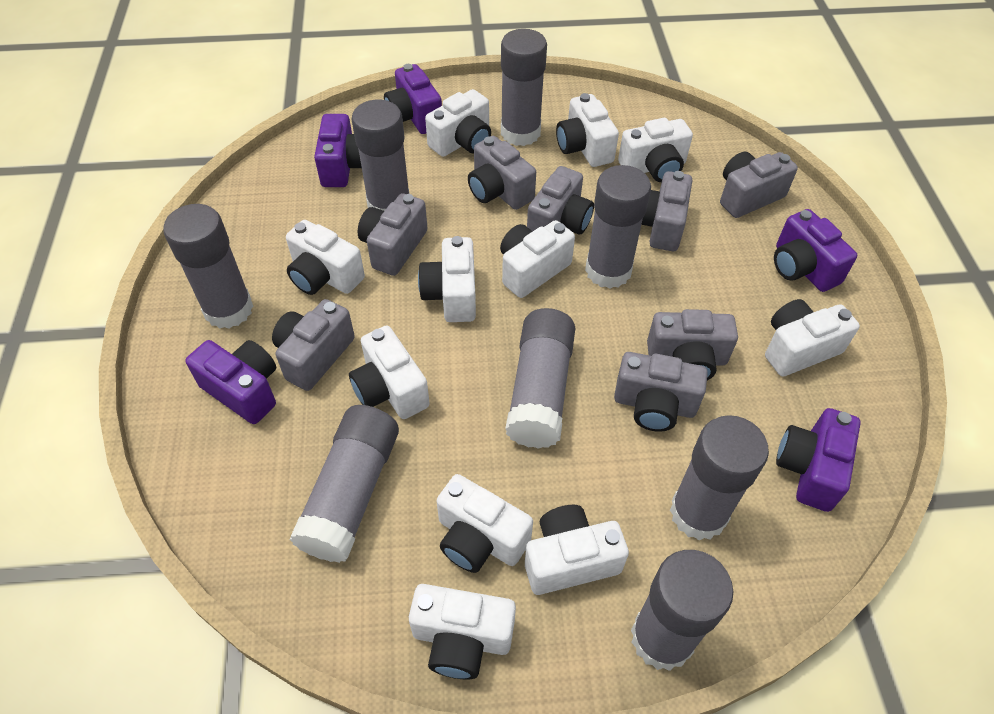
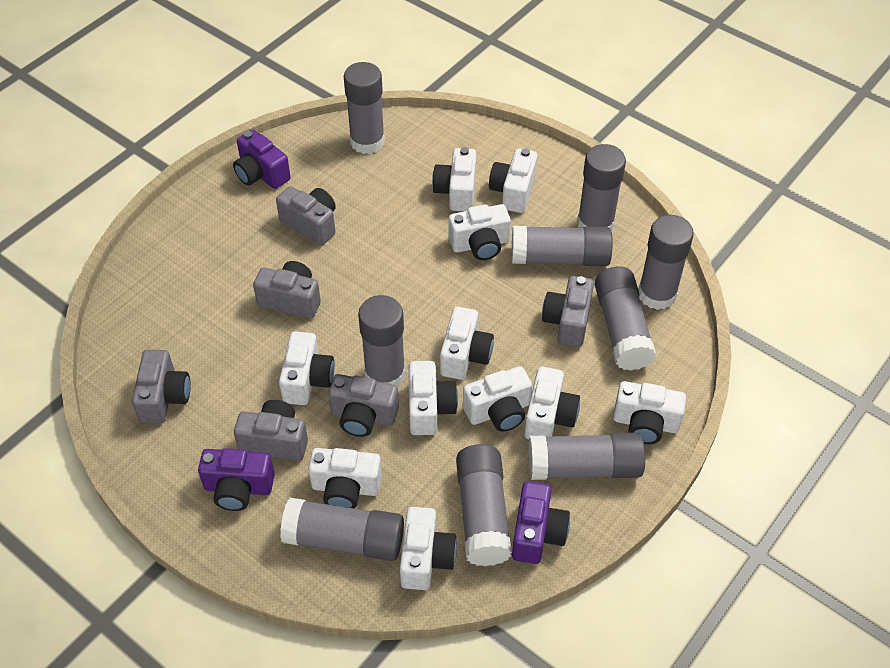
grey camera: [272,299,355,391] [358,193,427,276] [468,136,536,210] [527,166,594,235] [614,352,708,432] [641,171,692,251] [647,309,738,380] [720,152,798,218] = 8 -> [132,350,191,424] [234,400,308,461] [253,261,321,319] [276,186,336,246] [328,374,399,437] [542,276,594,347] = 6
grey glue stick: [163,204,253,329] [289,405,399,563] [352,100,409,211] [501,29,547,146] [505,308,575,449] [585,165,651,289] [631,550,733,671] [670,415,769,540] = 8 -> [280,498,404,561] [344,62,385,154] [358,295,405,386] [456,444,512,566] [512,226,612,266] [528,433,645,480] [577,144,626,232] [595,266,656,371] [638,215,694,310] = 9
purple camera: [185,340,276,424] [314,114,362,187] [384,64,442,134] [774,209,857,292] [776,408,861,512] = 5 -> [198,448,275,511] [233,129,291,189] [512,481,570,564] = 3

